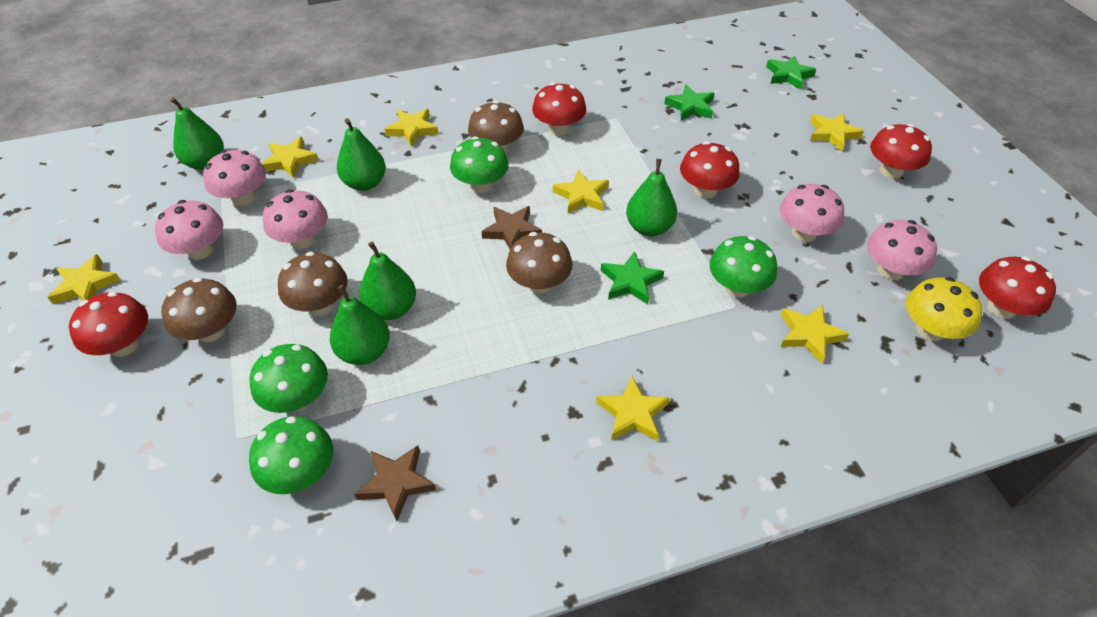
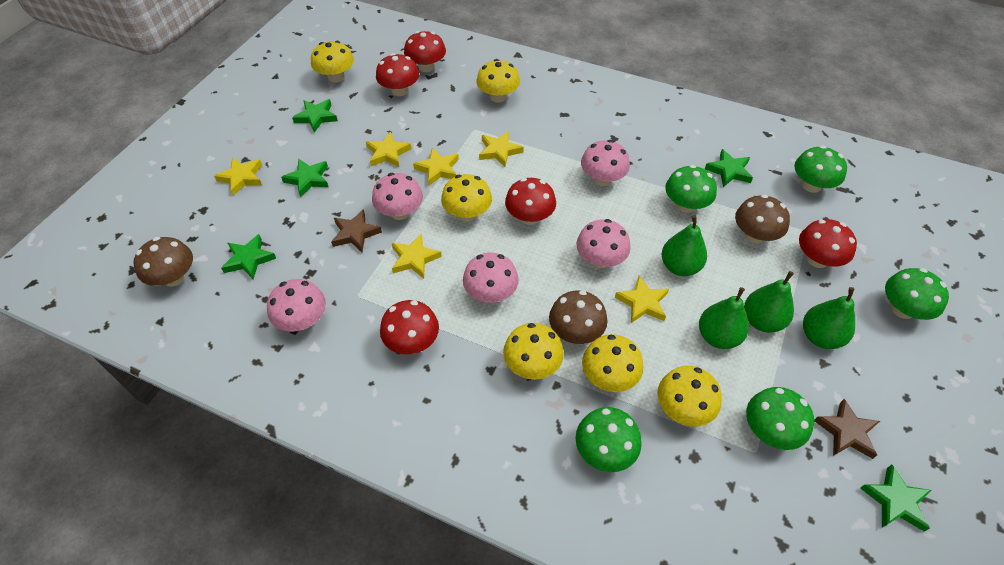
brown mushroom: [161,277,237,342] [278,251,348,315] [468,100,524,153] [506,232,573,293] = 4 -> [133,237,193,287] [549,290,608,344] [735,195,790,243] = 3
green mushroom: [249,416,333,494] [250,344,328,413] [450,136,509,193] [709,236,777,297] = 4 -> [576,407,642,472] [665,165,717,213] [746,387,814,450] [794,146,847,193] [885,268,949,320] = 5
green pear: [170,97,224,170] [330,285,390,365] [337,118,386,191] [359,241,416,320] [626,159,677,236] = 5 -> [662,215,707,276] [699,287,749,349] [744,271,794,332] [803,287,855,349] = 4
green star: [601,251,664,304] [664,85,714,121] [766,56,816,90] = 3 -> [221,234,276,280] [281,159,328,197] [292,99,338,133] [705,149,753,187] [860,465,931,532] = 5
yellow mushroom: [906,277,982,341] = 1 -> [311,41,354,83] [441,174,492,221] [476,59,520,103] [503,323,564,380] [582,334,643,392] [657,366,722,427] = 6
yellow star: [47,254,121,304] [262,137,319,179] [384,109,438,147] [553,170,609,214] [596,376,670,441] [781,305,849,364] [810,113,864,152] = 7 -> [214,157,262,196] [366,131,411,167] [392,234,442,279] [413,148,459,186] [479,131,524,167] [615,275,669,323] = 6

